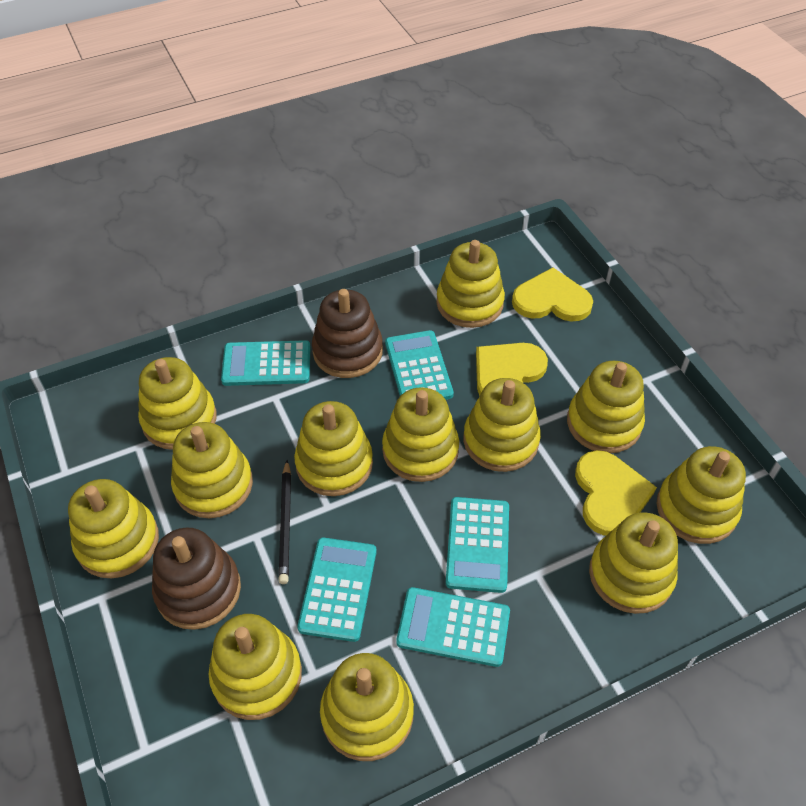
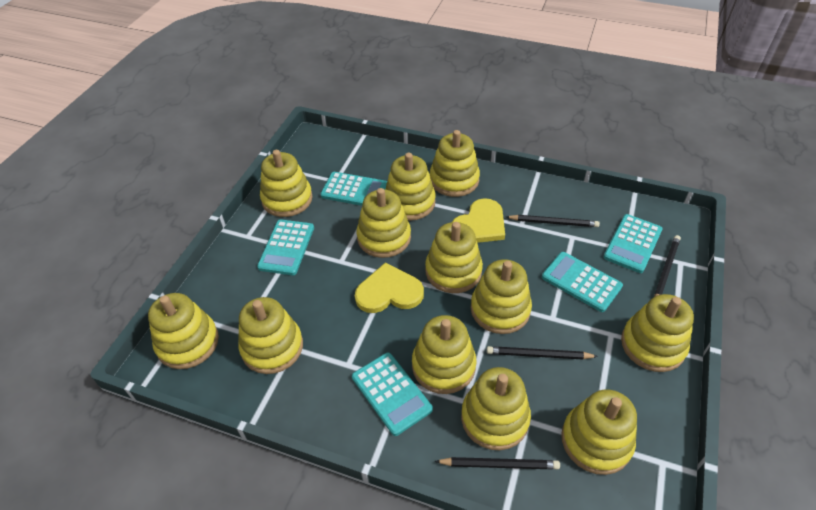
black pencil: [278,460,291,584] = 1 -> [435,457,560,469] [487,346,598,360] [506,215,600,227] [654,235,681,297] = 4
brown stacking toy: [152,528,241,630] [312,289,383,378] = 2 -> none = 0
yellow heart: [476,343,548,396] [512,267,593,322] [575,450,657,536] = 3 -> [355,262,424,313] [452,198,505,243] = 2

